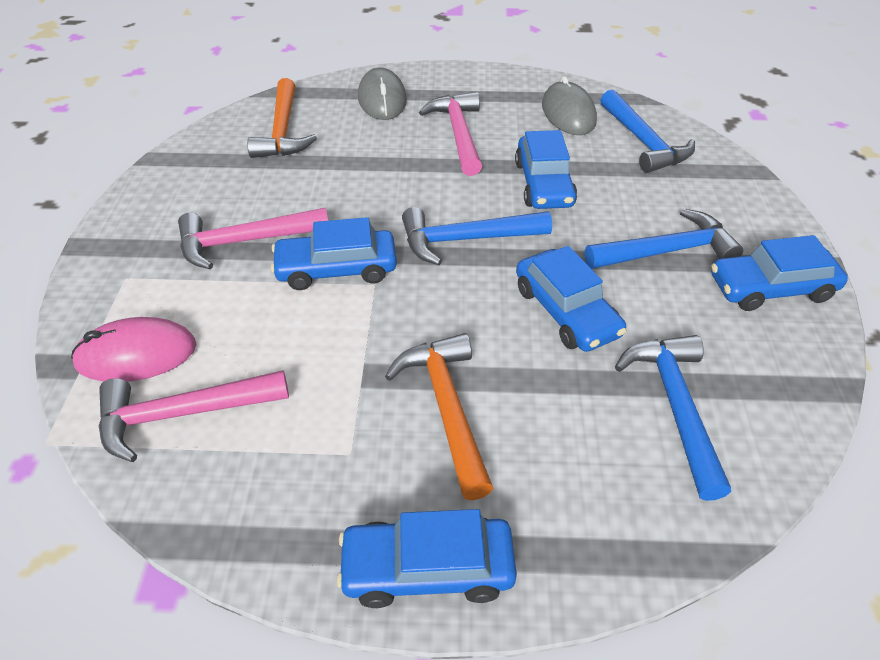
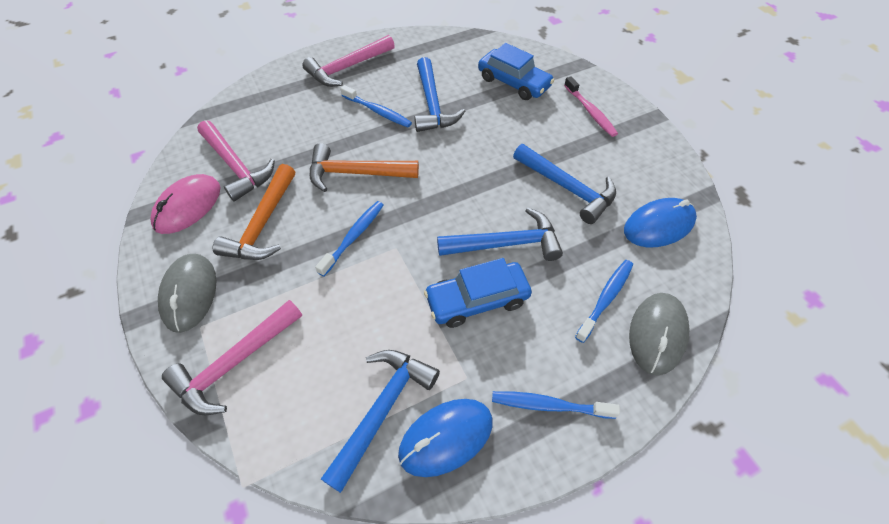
blue car: [271,217,397,290] [337,509,517,608] [515,130,577,209] [516,246,626,352] [711,235,848,311] = 5 -> [424,258,532,328] [478,43,554,100] = 2
blue mouse: none = 0 -> [398,399,493,477] [624,198,697,247] = 2
blue toothbrush: none = 0 -> [315,201,384,277] [340,85,412,127] [492,391,620,419] [575,260,633,343] = 4
pink toothbrush: none = 0 -> [564,76,618,137] = 1

